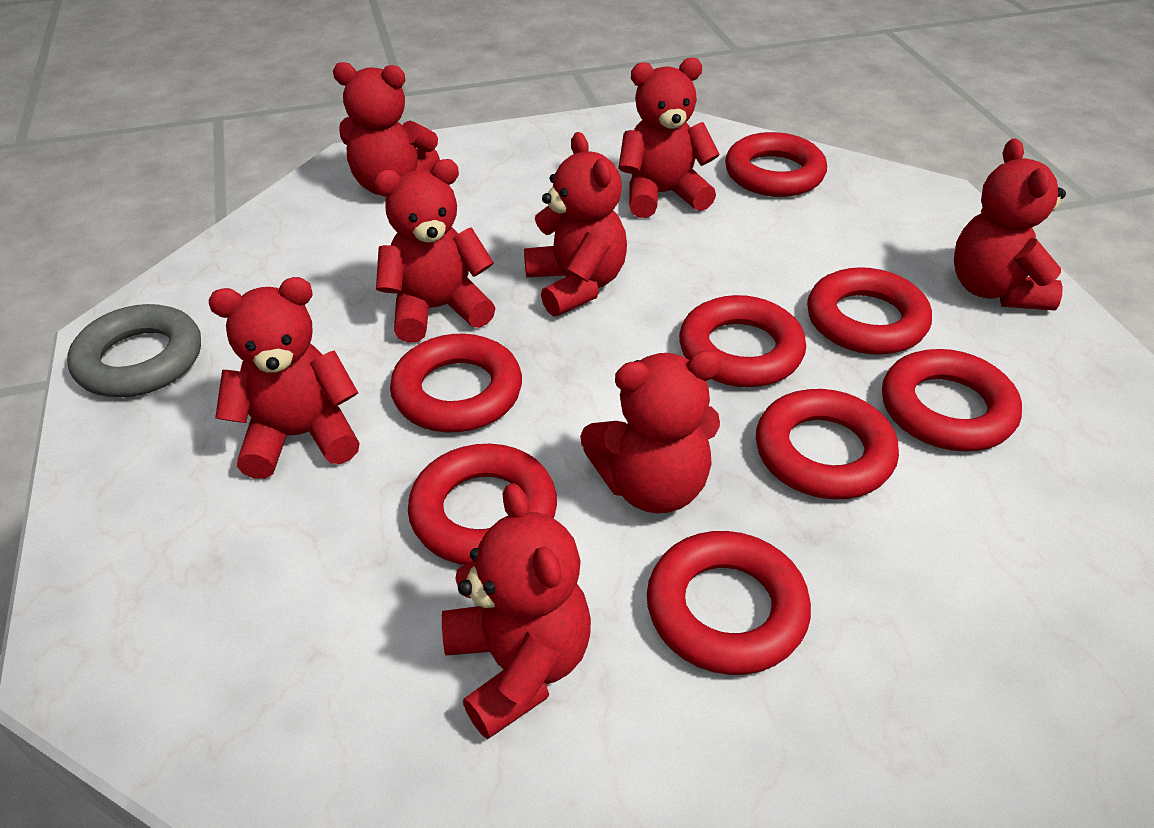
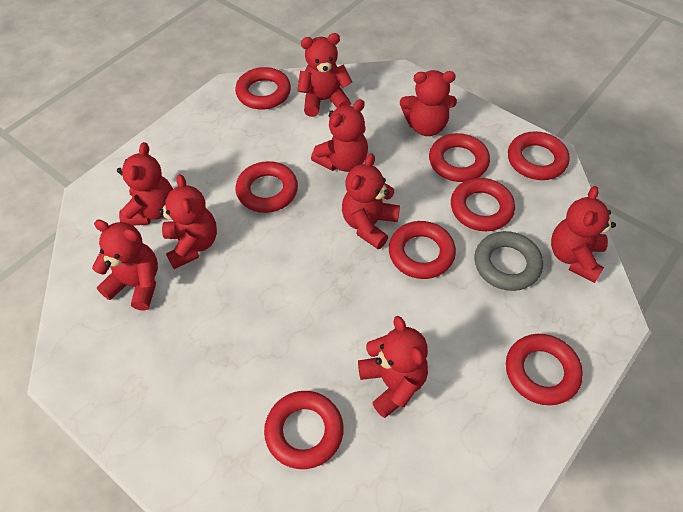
red teddy bear: [209,277,360,479] [333,62,440,195] [374,159,495,343] [442,483,591,739] [524,132,627,317] [580,351,721,513] [618,57,720,218] [954,138,1066,311] = 8 -> [92,220,158,311] [117,142,173,226] [159,174,217,269] [297,33,352,117] [311,99,368,172] [342,153,400,249] [358,316,428,418] [400,70,457,136] [551,186,616,283] = 9

